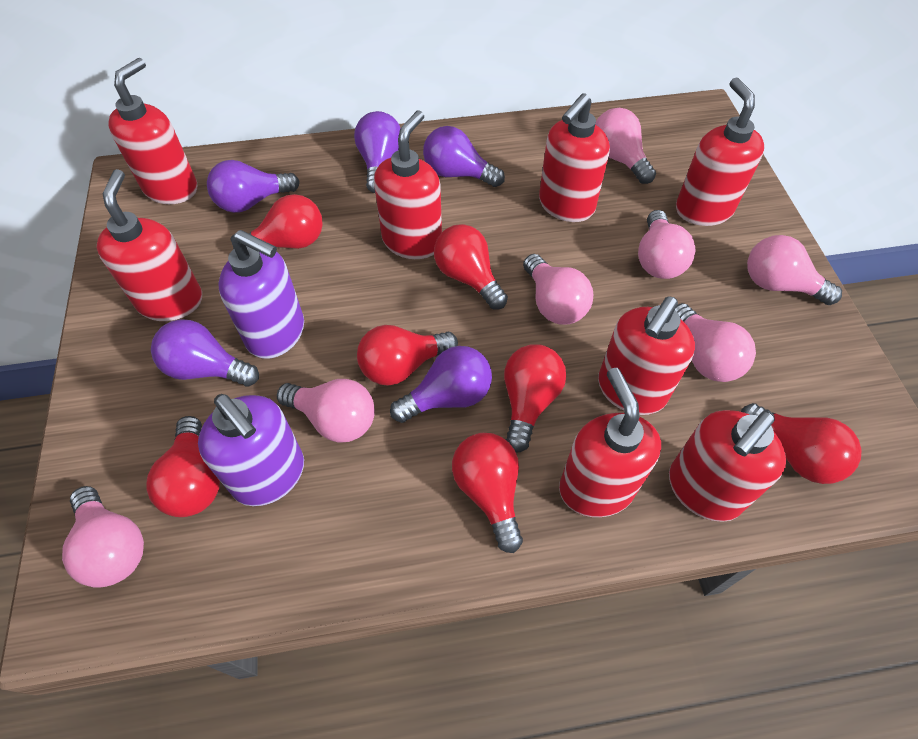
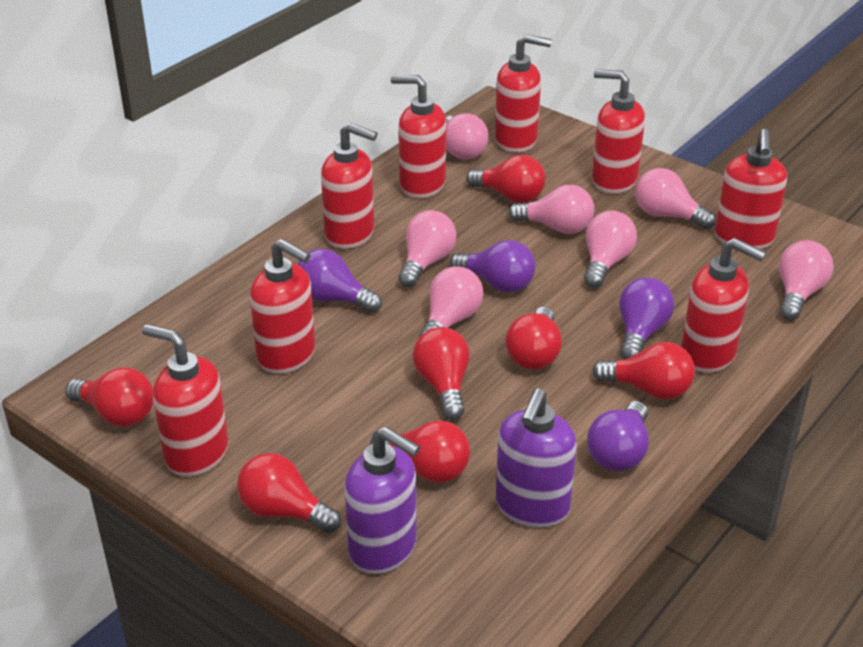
purple light bulb: [151,319,259,387] [207,160,300,213] [354,111,400,193] [390,346,492,423] [423,126,505,187] = 5 -> [297,249,382,313] [450,240,535,292] [587,401,649,471] [619,277,674,359] = 4

